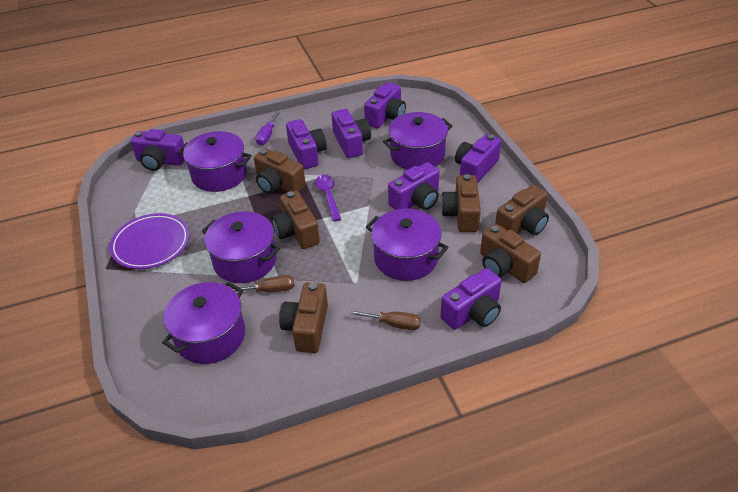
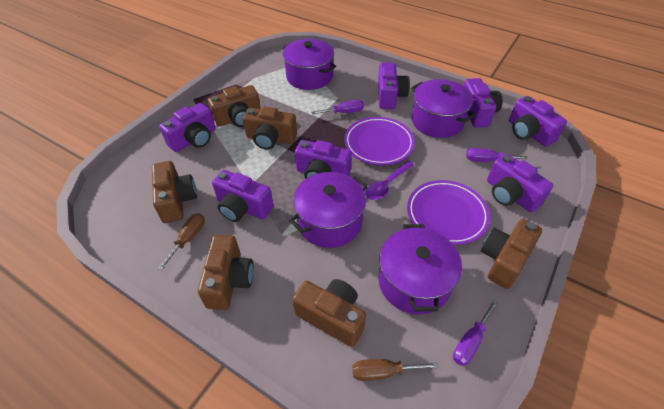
purple plate: [109,213,189,269] = 1 -> [344,117,415,165] [407,180,490,245] = 2
purple pot: [162,282,245,364] [178,131,252,192] [202,211,280,283] [366,208,448,281] [383,112,453,170] = 5 -> [282,39,336,90] [289,172,368,248] [379,224,462,315] [411,79,476,138] = 4
purple screwdriver: [256,111,280,145] = 1 -> [311,100,364,114] [453,299,498,366] [466,148,528,162] = 3

